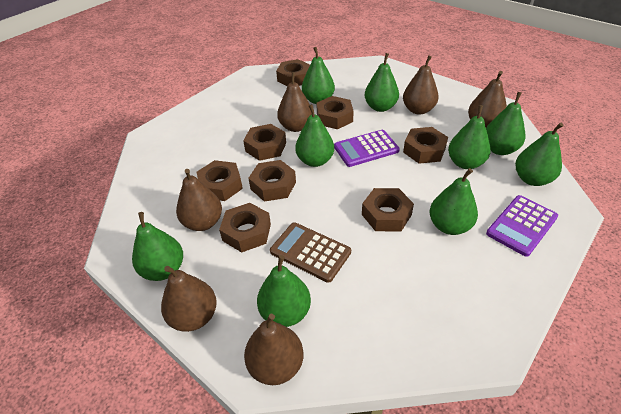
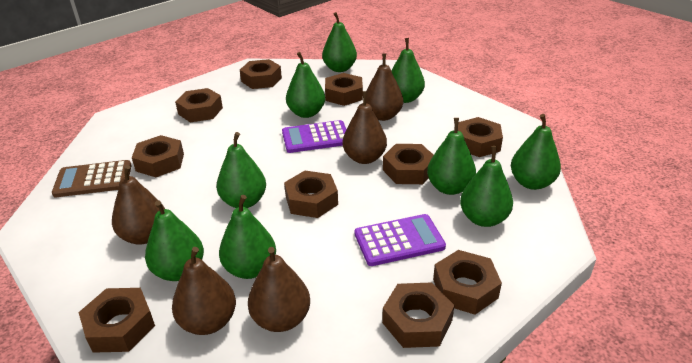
brown nut: [197,160,243,201] [219,203,271,253] [243,124,286,161] [248,160,296,202] [276,59,310,86] [316,96,354,129] [362,188,414,232] [403,127,448,164] = 8 -> [79,288,155,353] [132,135,184,177] [175,88,223,123] [240,59,282,89] [284,171,338,218] [325,73,363,106] [382,282,454,348] [383,144,434,184] [433,250,502,315] [458,117,503,157] = 10
brown pear: [161,266,217,332] [176,169,222,231] [244,314,304,385] [277,72,312,132] [403,56,439,114] [468,71,507,127] = 6 -> [112,165,165,245] [172,247,236,335] [248,247,310,332] [343,91,387,164] [366,53,403,121] = 5

